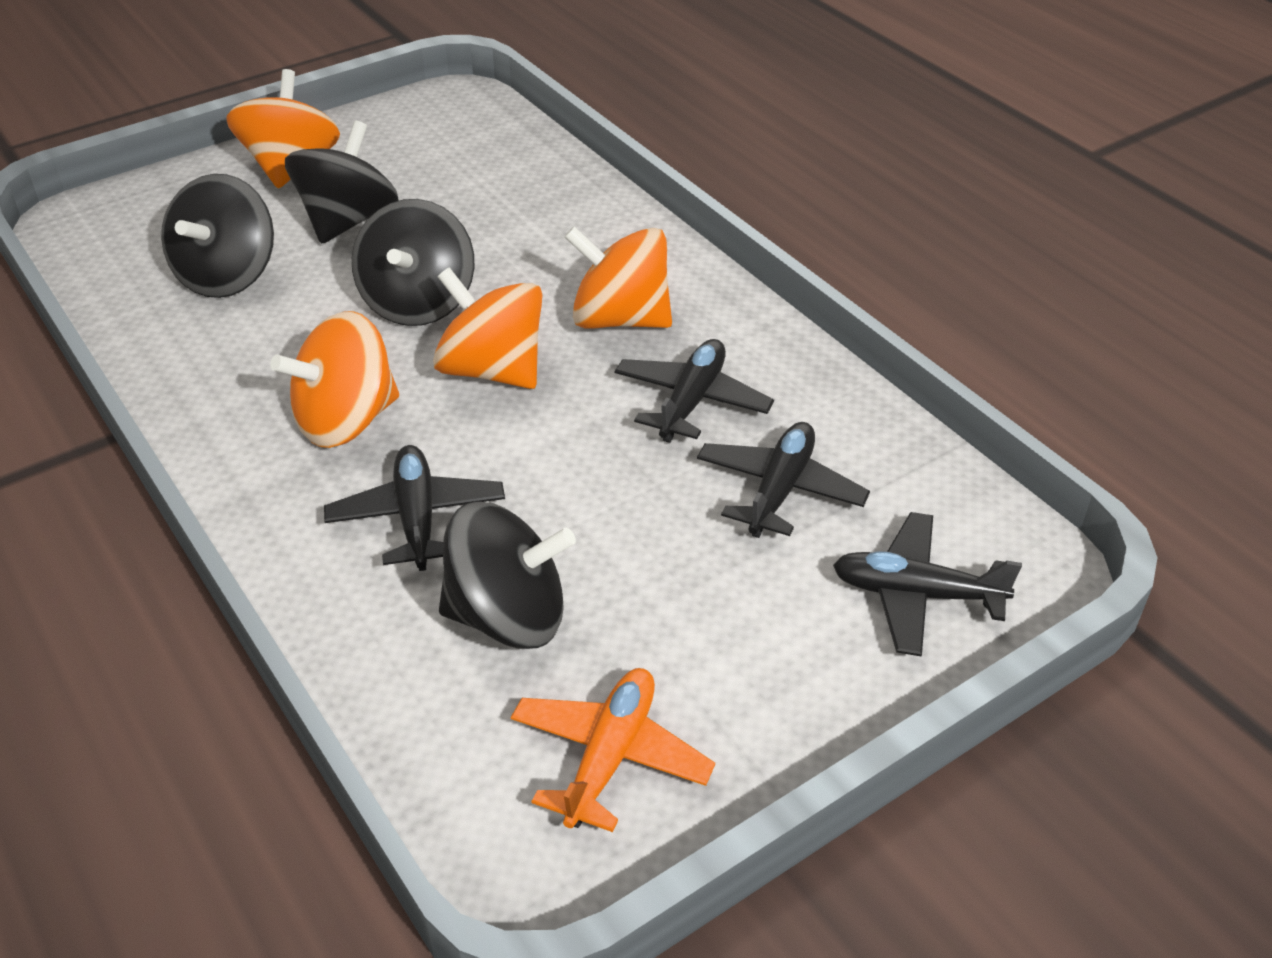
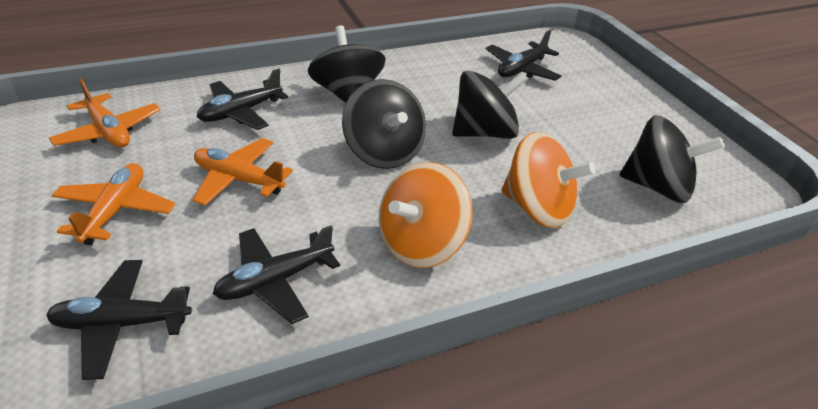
orange plane: [511,668,715,832] = 1 -> [49,79,160,147] [51,163,175,245] [192,138,293,206] = 3
orange spinning top: [226,69,340,189] [270,311,399,448] [433,267,542,389] [564,226,672,329] = 4 -> [379,162,473,268] [501,132,596,228] = 2

